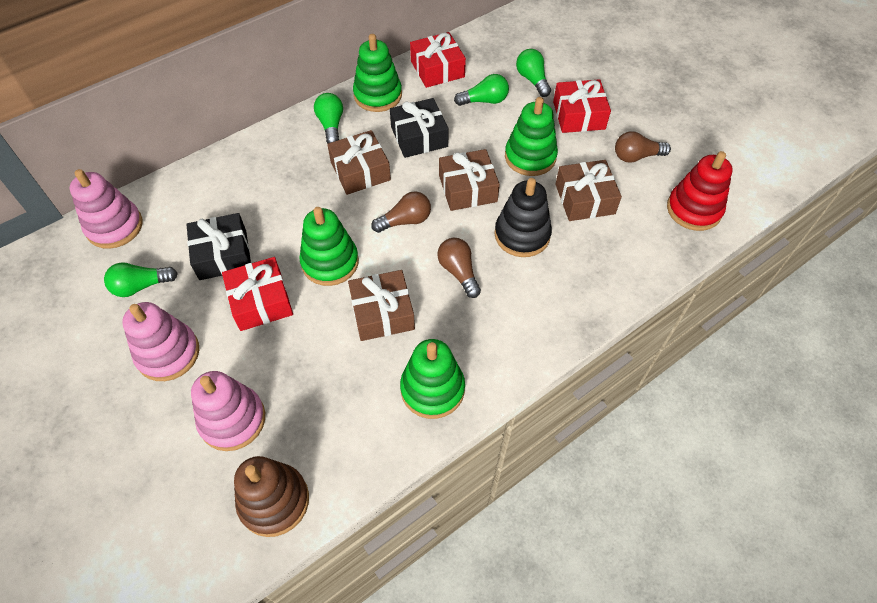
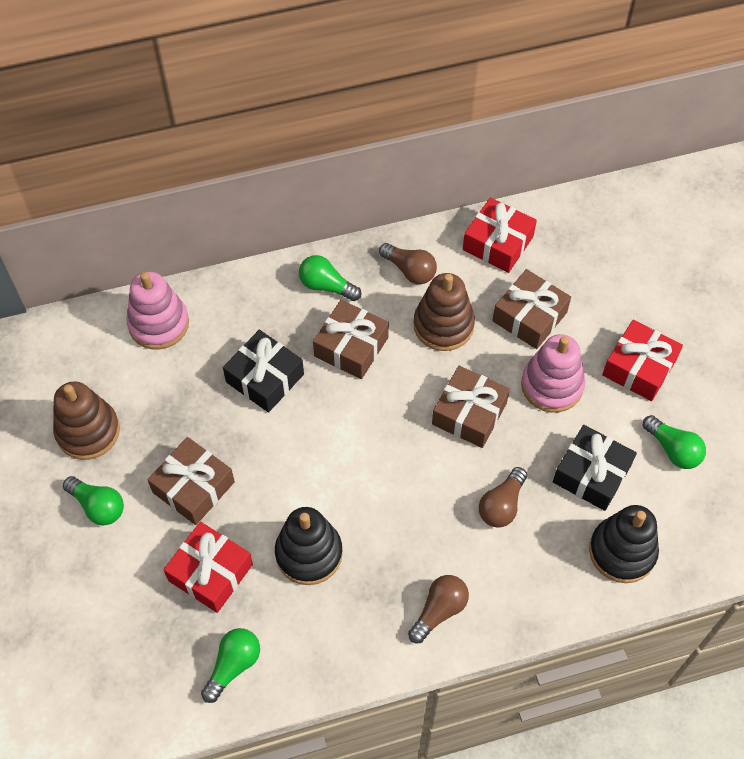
black stacking toy: [495,178,552,257] = 1 -> [275,507,343,585] [589,505,659,583] = 2
brown stacking toy: [234,456,309,537] = 1 -> [53,381,120,460] [413,273,475,351] = 2
green stacking toy: [299,207,359,286] [353,34,402,112] [400,339,465,419] [505,97,558,176] = 4 -> none = 0
pink stacking toy: [70,169,142,249] [122,302,199,381] [191,371,265,451] = 3 -> [126,271,189,349] [521,334,585,413] = 2
red stacking toy: [667,151,733,231] = 1 -> none = 0

